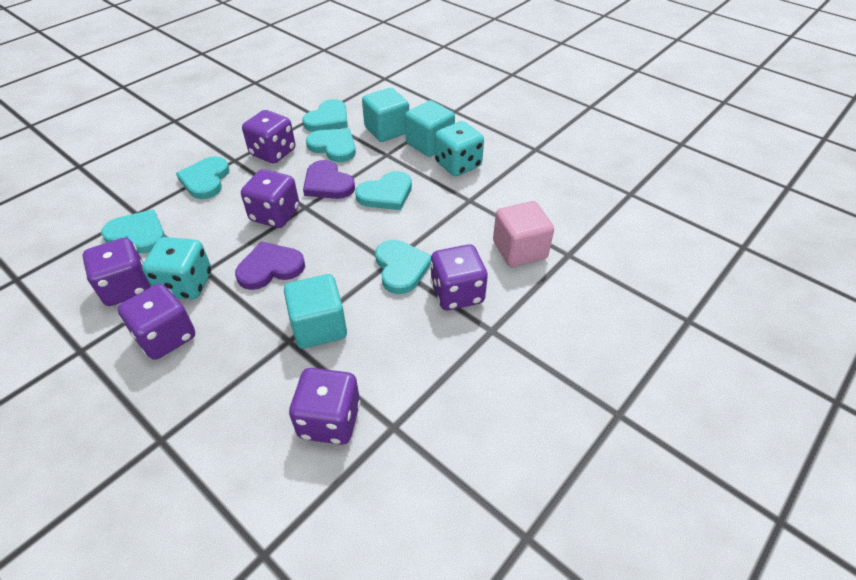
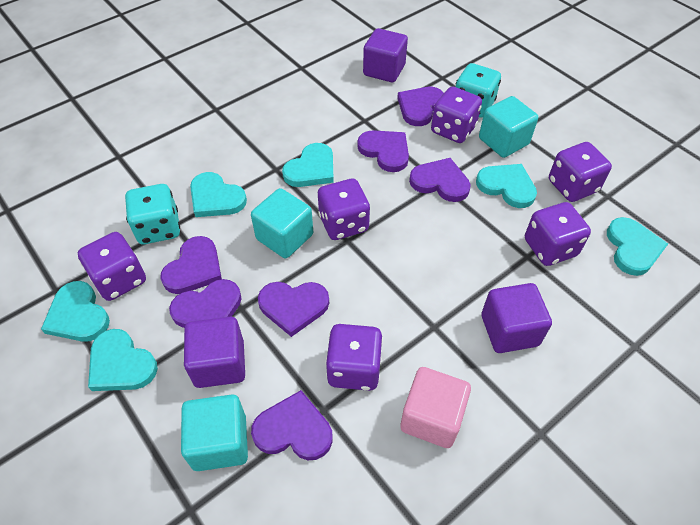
purple cube: none = 0 -> [184,317,245,388] [363,28,408,82] [481,283,552,353] = 3
purple heart: [235,241,305,290] [303,160,355,199] = 2 -> [161,236,222,294] [169,279,241,328] [251,390,333,460] [258,282,329,337] [357,130,409,172] [397,87,444,126] [409,158,471,202] = 7

